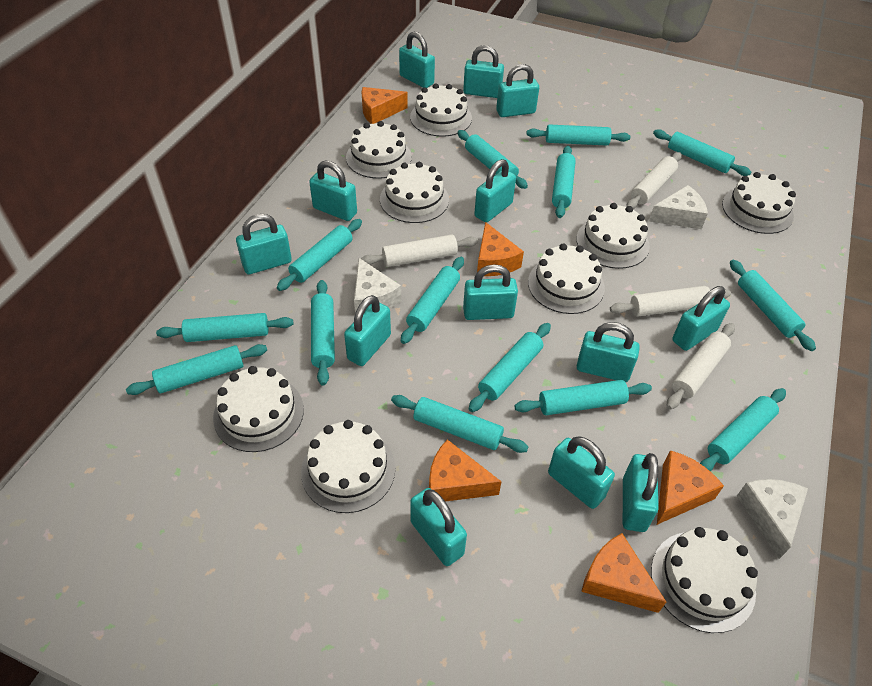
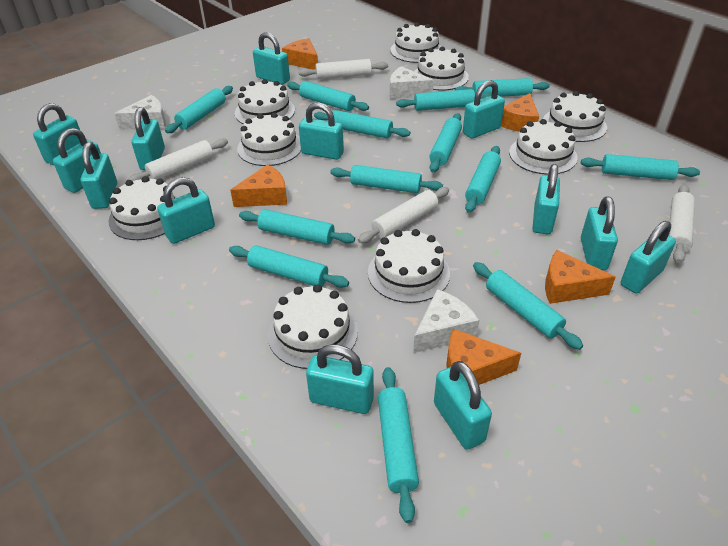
turquoise rolling pin: [126,344,267,395] [156,313,294,342] [277,219,362,291] [311,280,335,386] [391,395,528,453] [401,257,464,344] [458,130,528,189] [469,323,551,412] [514,380,652,415] [526,124,631,146] [552,146,576,218] [653,129,751,176] [700,388,786,472] [730,260,816,351] = 14 -> [165,86,233,133] [229,245,349,288] [239,209,355,245] [287,81,369,111] [314,110,410,139] [330,165,443,193] [378,367,419,523] [396,89,492,111] [429,113,462,172] [455,78,550,97] [465,146,501,213] [473,262,583,350] [581,154,700,180] = 13

